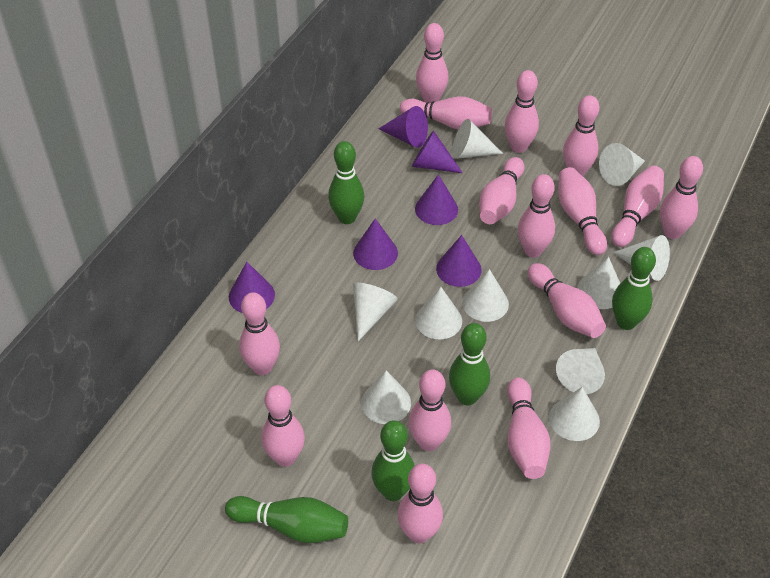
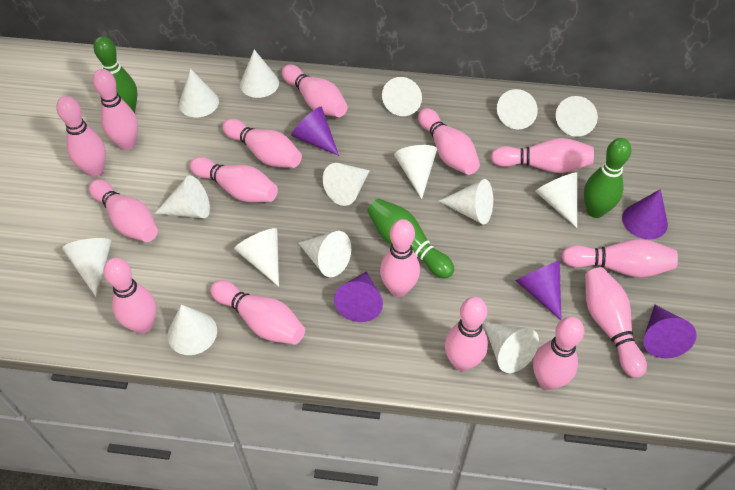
green bowling pin: [225,496,348,543] [328,141,364,224] [371,420,415,501] [449,323,490,405] [612,247,656,330] = 5 -> [94,36,137,113] [368,198,454,278] [584,138,631,218] = 3
purple cone: [229,262,275,313] [353,218,398,270] [378,106,428,148] [412,130,463,173] [415,174,458,225] [436,235,482,287] = 6 -> [291,107,339,156] [334,272,383,322] [515,260,562,320] [622,189,668,239] [643,305,697,359] = 5
white cone: [353,283,398,341] [361,370,411,424] [415,287,462,339] [452,119,503,159] [462,269,509,322] [549,387,600,441] [556,348,605,394] [577,257,620,309] [599,143,645,186] [613,235,670,281] = 10 -> [62,238,112,296] [154,175,210,218] [167,304,217,355] [179,69,219,118] [234,228,279,287] [240,49,279,98] [298,231,351,277] [323,163,370,206] [382,77,422,116] [394,145,437,199] [439,179,493,224] [483,322,539,373] [497,89,538,129] [535,172,577,228] [556,96,598,137] = 15

